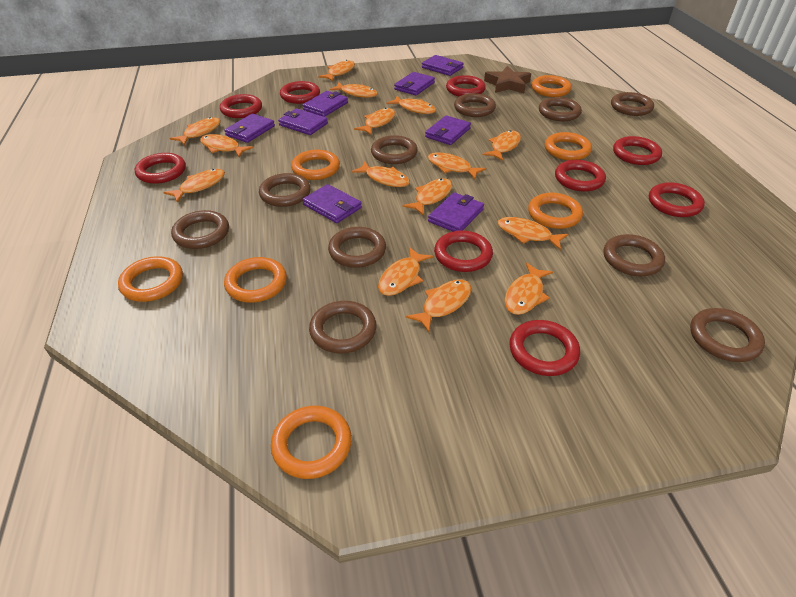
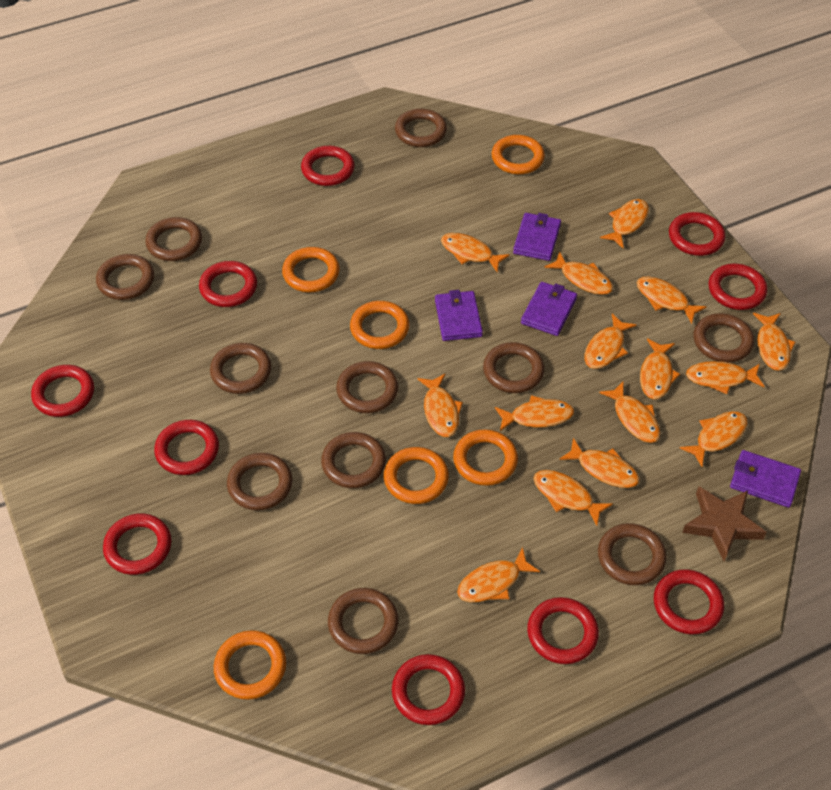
brown ring: [171,210,229,249] [259,173,311,207] [309,301,377,353] [328,227,386,268] [371,135,418,164] [454,93,496,117] [539,97,582,121] [604,234,665,276] [611,92,654,116] [690,308,765,362] = 10 -> [96,254,154,300] [145,217,202,261] [210,343,271,394] [227,453,292,510] [321,432,386,488] [328,588,399,654] [336,361,398,413] [395,109,447,147] [483,342,544,393] [598,523,666,585] [693,313,754,363] = 11
orange ring: [118,256,183,302] [224,257,287,303] [271,406,352,479] [291,150,340,180] [528,193,583,229] [532,75,572,97] [545,132,592,160] = 7 -> [214,630,286,700] [282,247,340,292] [350,301,409,349] [384,447,449,504] [453,429,518,486] [492,135,545,174] = 6
purple wallet: [224,113,275,143] [278,108,328,135] [302,91,348,117] [302,184,362,223] [394,72,435,96] [422,55,464,76] [425,115,471,145] [428,192,484,232] = 8 -> [435,290,483,341] [513,213,561,261] [521,282,577,336] [730,450,801,508] = 4
red ring: [135,153,186,184] [220,94,262,118] [280,81,320,104] [434,230,493,272] [446,75,486,96] [509,320,580,376] [555,160,606,192] [613,136,662,165] [649,182,705,217] = 9 -> [31,365,94,417] [103,513,171,575] [154,420,219,475] [199,261,257,307] [301,146,355,186] [392,654,465,725] [527,597,599,664] [654,569,724,634] [669,212,725,256] [708,264,767,310] = 10

